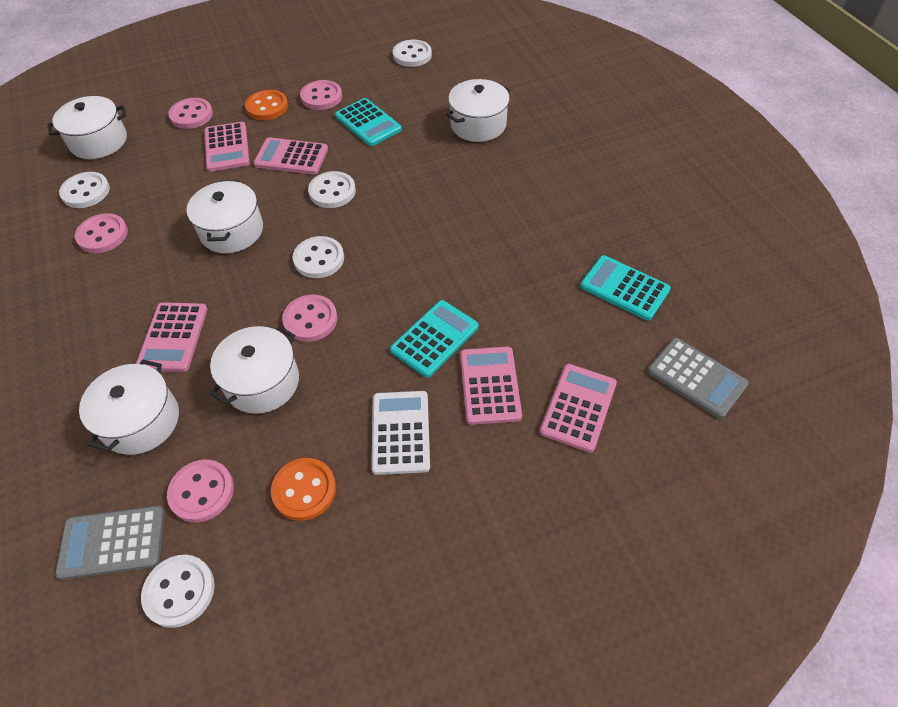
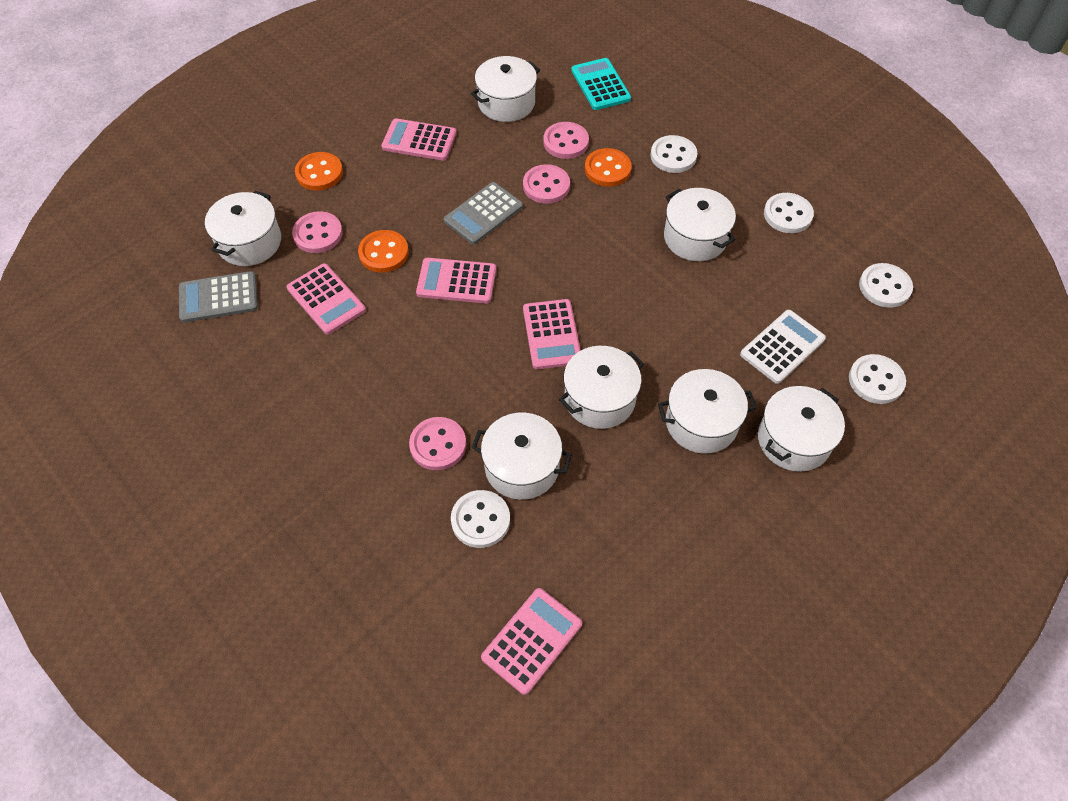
orange button: [245,90,288,120] [271,458,336,521] = 2 -> [295,152,343,191] [358,230,409,273] [585,148,632,187] = 3
pink button: [75,213,128,253] [167,460,234,522] [168,98,213,129] [282,295,338,342] [300,80,342,110] = 5 -> [292,211,343,253] [409,417,466,470] [523,164,570,204] [543,122,589,159] = 4
turquoise calculator: [335,98,402,146] [390,300,479,378] [580,255,671,320] = 3 -> [571,58,631,110] = 1
white pot: [48,96,127,159] [79,359,179,455] [186,180,263,253] [210,326,299,414] [446,79,511,142] = 5 -> [205,191,281,266] [471,56,540,122] [472,413,572,500] [559,346,644,429] [658,369,756,454] [664,188,736,261] [758,386,845,472] = 7

